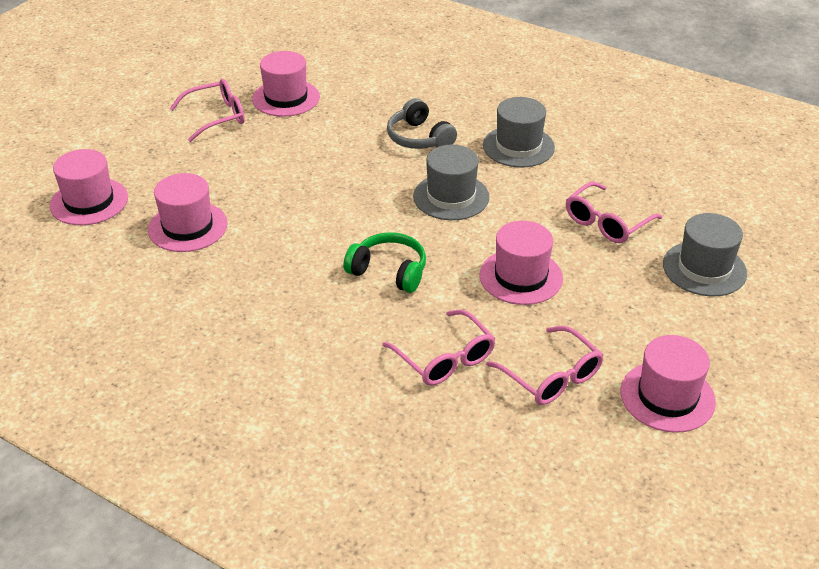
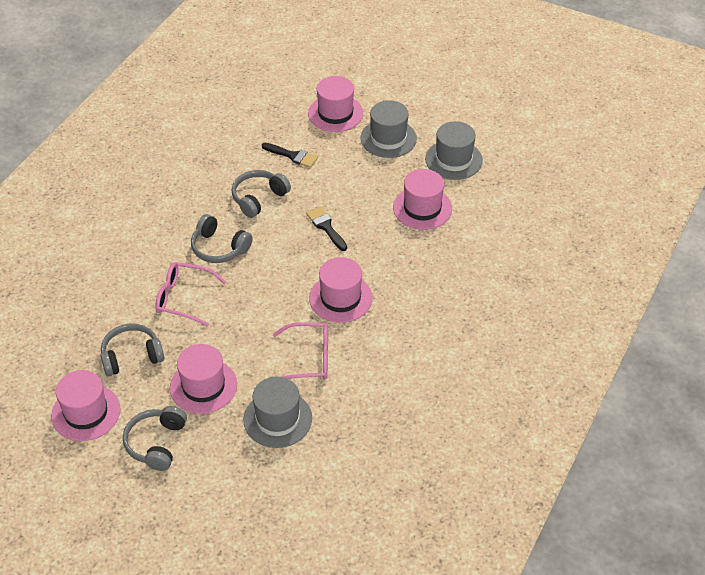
black brush: none = 0 -> [262,143,318,168] [306,207,347,251] = 2
green headphones: [343,232,426,293] = 1 -> none = 0
grey headphones: [387,98,457,149] = 1 -> [100,323,164,376] [123,406,187,471] [191,214,253,263] [232,170,291,218] = 4
pink glasses: [169,79,245,142] [382,310,496,386] [486,326,603,405] [566,182,663,243] = 4 -> [155,262,226,326] [273,322,328,379] = 2

